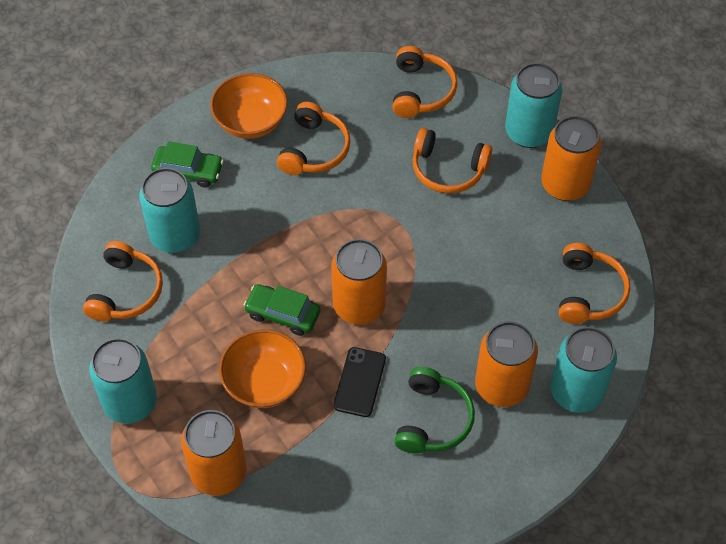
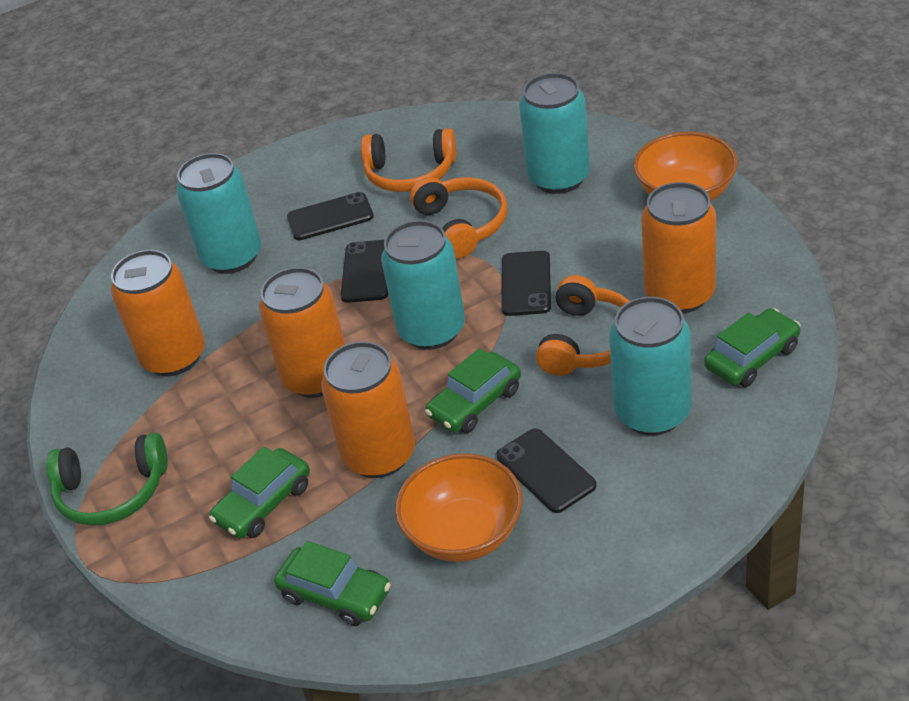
black phone: [333,347,386,417] = 1 -> [287,192,374,240] [341,240,388,303] [496,428,596,513] [501,251,551,316] = 4
green car: [151,141,224,188] [243,284,321,336] = 2 -> [209,446,310,538] [274,541,391,626] [425,348,521,433] [704,308,801,387] = 4
orange headphones: [83,241,163,322] [277,102,351,175] [392,46,458,118] [412,128,492,193] [559,243,631,324] = 5 -> [361,128,456,192] [410,177,507,258] [536,275,629,376] = 3

